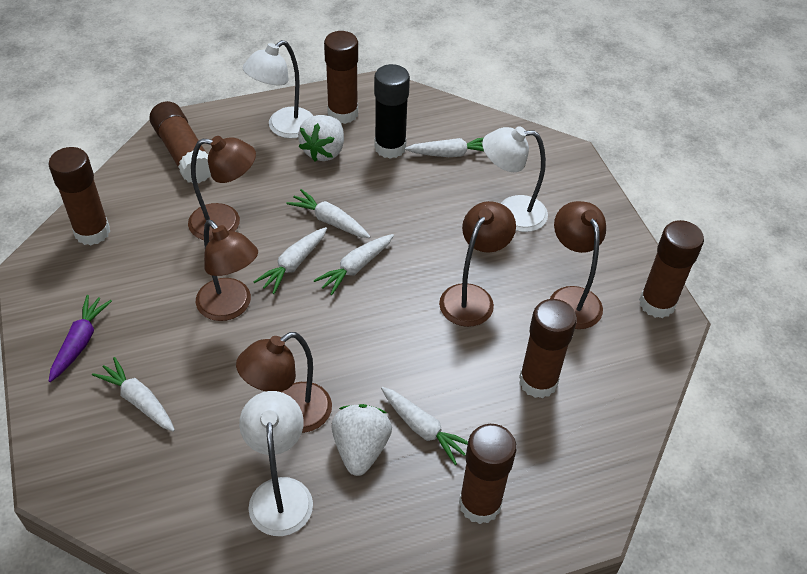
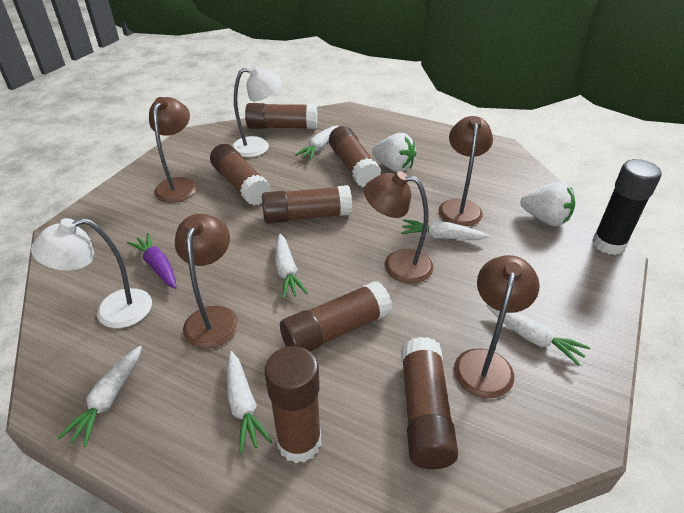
brown glue stick: [48,147,110,245] [149,101,211,183] [324,31,358,124] [459,424,517,524] [519,299,577,398] [639,220,704,318] = 6 -> [210,144,271,206] [245,103,317,129] [262,185,352,224] [264,346,321,463] [280,281,392,352] [329,126,381,187] [401,337,459,469] = 7
white lamp: [239,391,313,536] [243,40,313,139] [482,126,548,232] = 3 -> [31,218,152,328] [232,65,282,157] = 2

